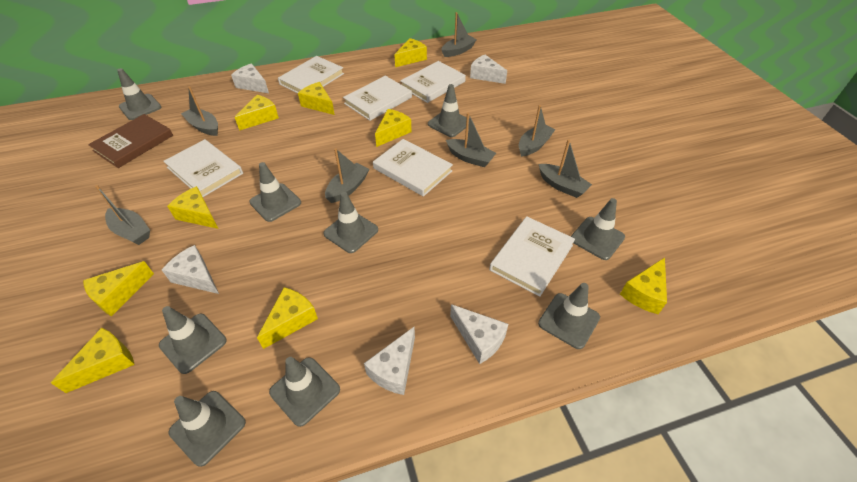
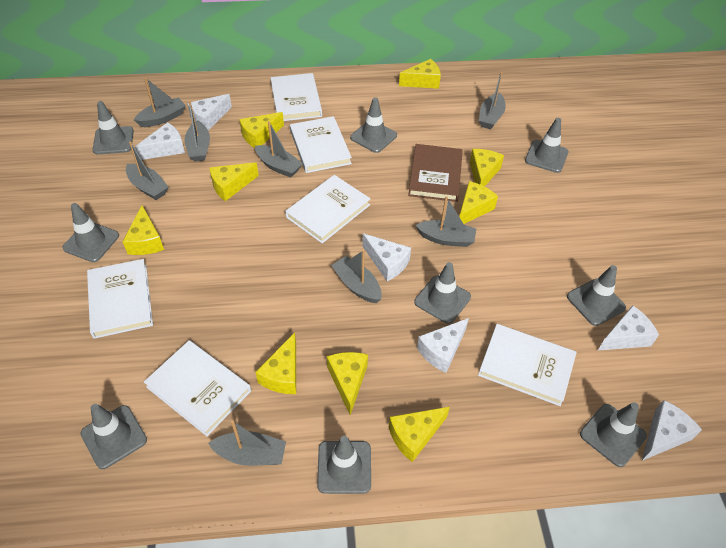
grey boat: [95,185,150,245] [181,86,218,136] [325,148,369,203] [442,12,477,57] [446,113,496,167] [519,105,556,157] [539,139,592,198] = 7 -> [126,141,169,200] [134,78,186,127] [184,101,210,162] [208,420,286,466] [255,121,303,178] [331,250,382,303] [416,196,476,247] [479,71,506,129] = 8
white cheese: [162,245,219,294] [231,63,269,93] [364,327,415,395] [450,304,509,364] [470,55,507,84] = 5 -> [135,122,185,160] [187,94,232,130] [362,233,411,281] [417,318,469,373] [598,305,659,351] [642,400,702,461] = 6

